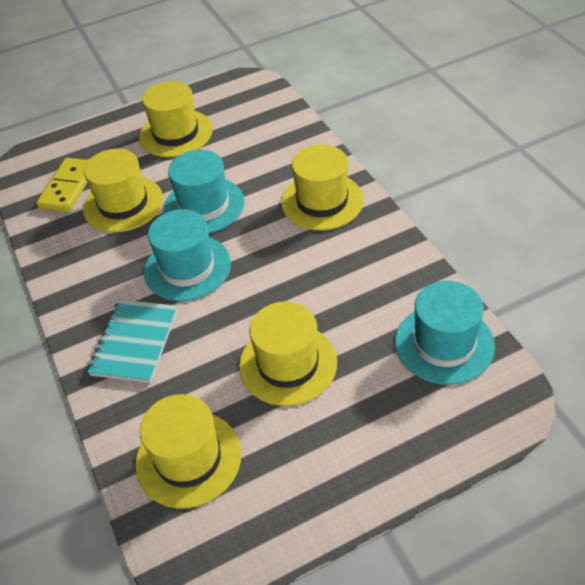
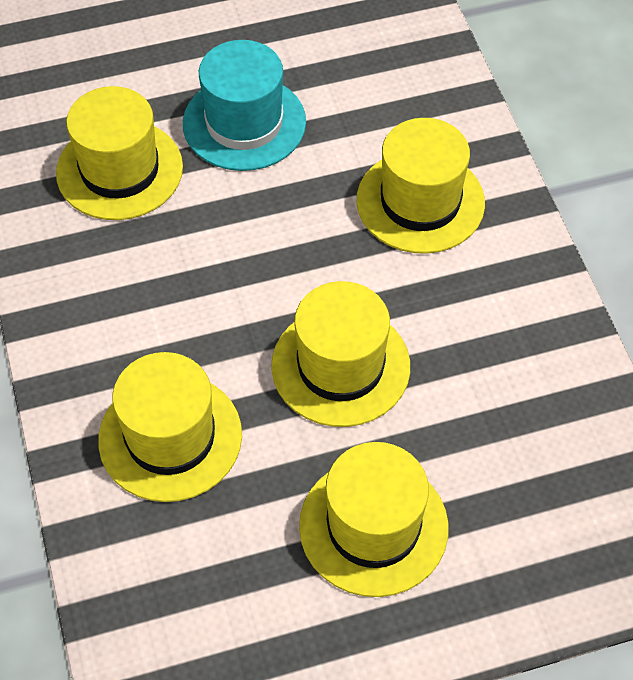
turquoise hat: [144,209,231,301] [163,150,245,233] [395,281,495,385] = 3 -> [183,40,306,171] = 1
turquoise notebook: [88,299,178,383] = 1 -> none = 0
yellow domino: [36,158,88,212] = 1 -> none = 0

